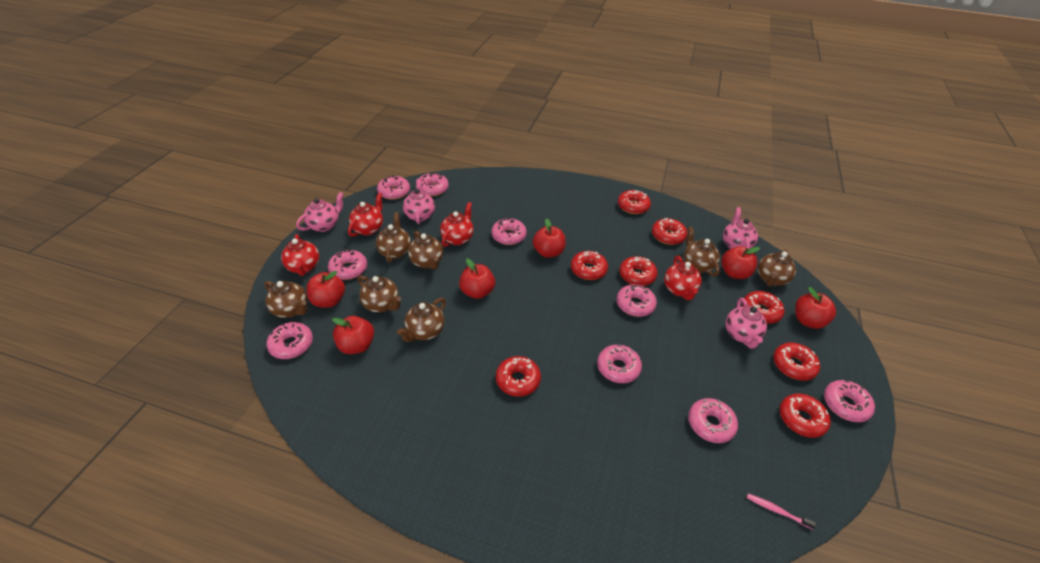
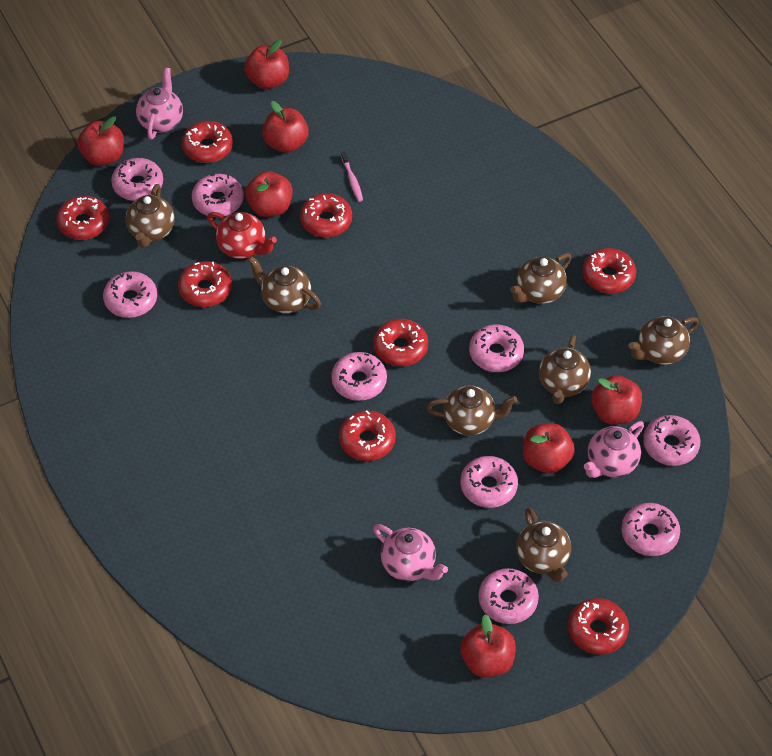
pink teapot: [296,192,344,232] [403,179,435,224] [723,207,758,249] [725,298,767,349] = 4 -> [136,67,183,140] [373,524,448,581] [584,421,644,478] = 3
red apple: [306,271,345,308] [332,316,374,354] [459,259,495,299] [533,218,565,258] [721,246,760,279] [795,287,836,329] = 6 -> [77,116,124,166] [244,39,289,89] [245,171,293,217] [262,101,309,153] [460,615,516,677] [523,423,575,473] [591,375,642,425] = 7
red teapot: [281,234,319,276] [348,193,383,237] [440,202,474,247] [664,256,702,300] = 4 -> [207,212,277,259] = 1

